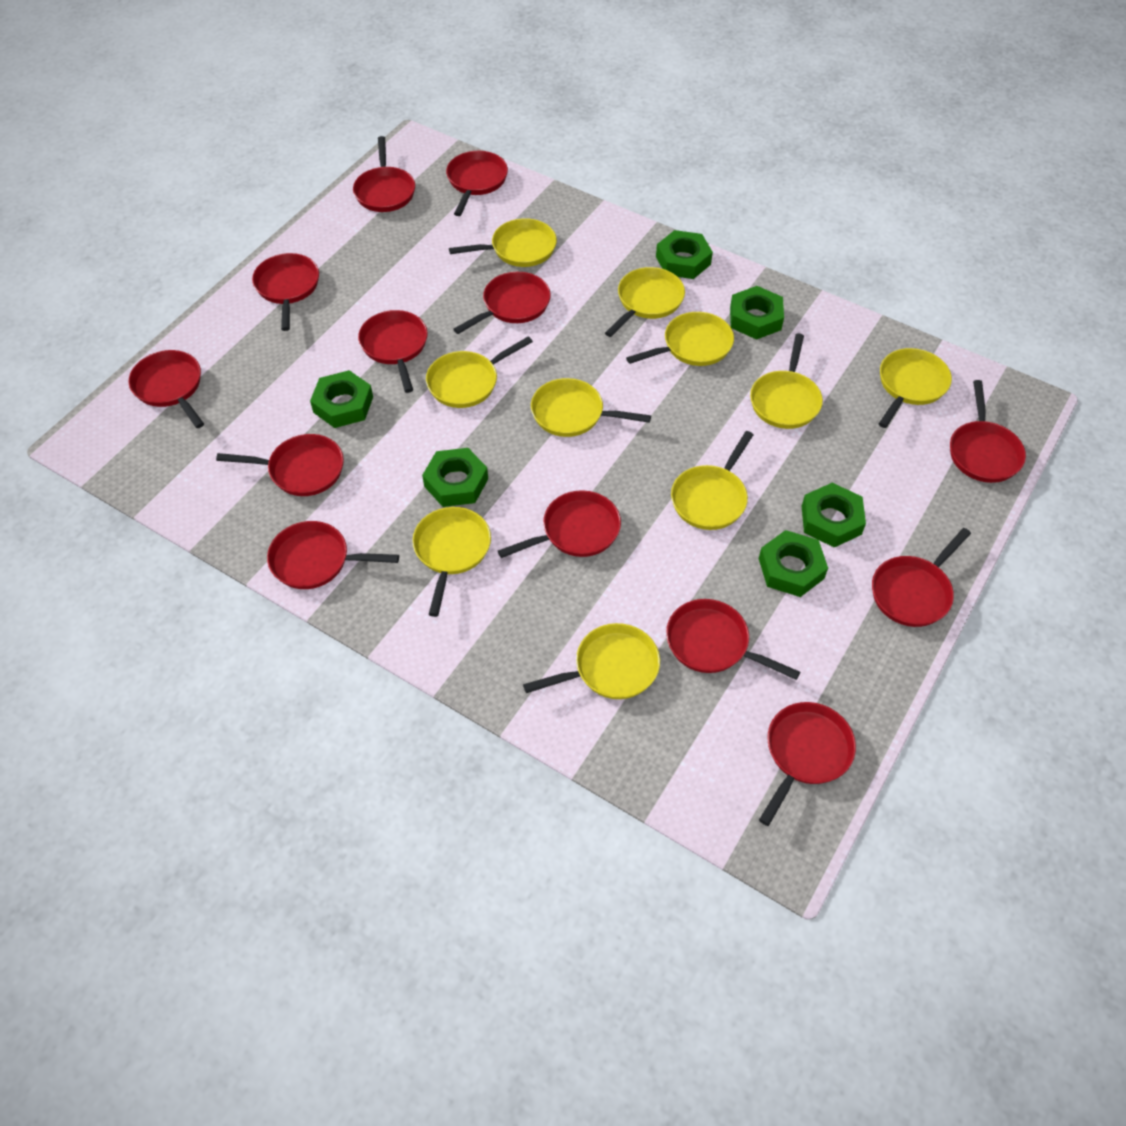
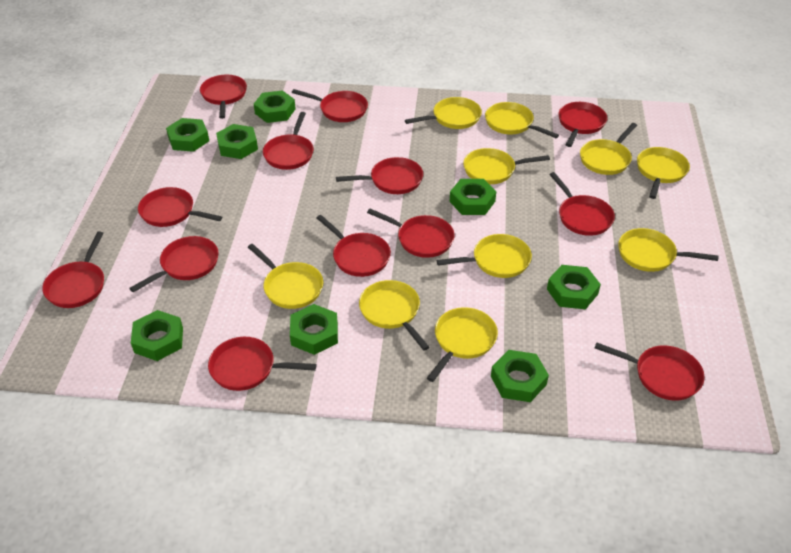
green nut: [310,370,373,428] [422,448,488,507] [656,230,713,279] [730,286,784,340] [759,530,828,597] [802,483,866,548] = 6 -> [131,310,183,361] [166,118,209,152] [216,124,258,159] [254,90,296,123] [290,304,338,355] [449,179,496,215] [491,350,549,402] [547,265,601,309] = 8

